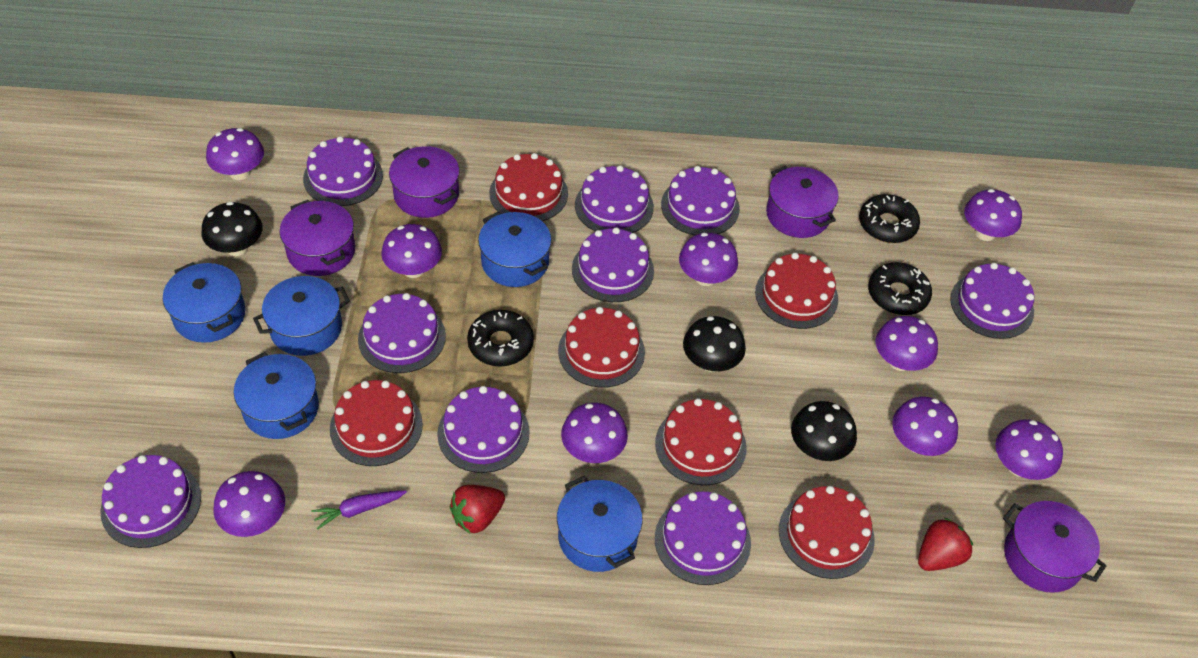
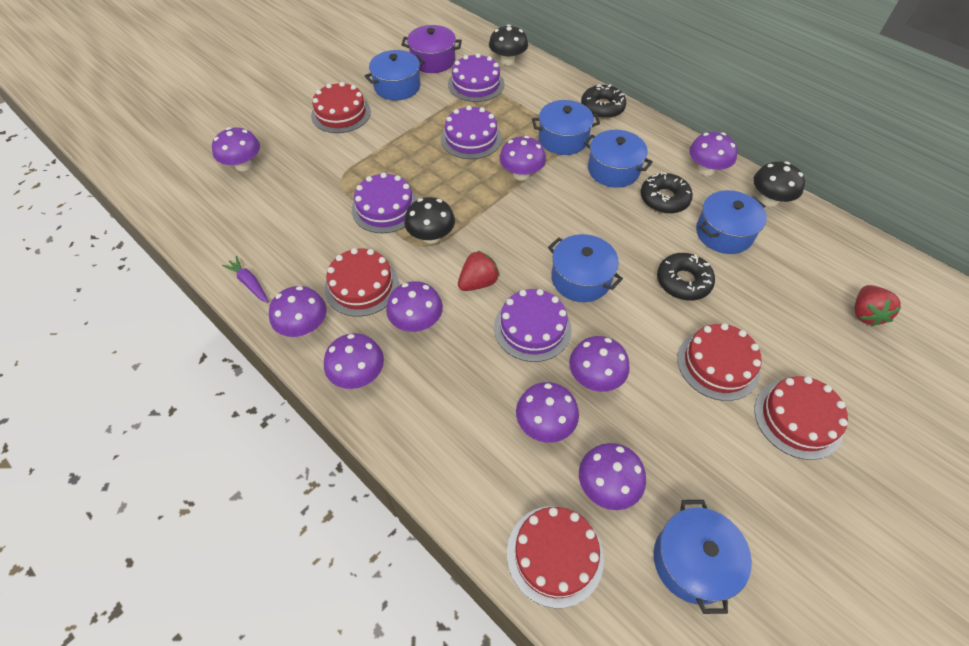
blue pot: [163,262,246,343] [234,352,319,439] [253,276,350,356] [478,212,551,287] [557,476,643,572] = 5 -> [365,50,425,101] [532,100,600,155] [548,234,623,302] [584,130,653,188] [654,500,752,614] [696,190,767,254] = 6
purple cake: [100,455,201,548] [303,136,383,206] [358,293,446,373] [437,386,530,473] [572,227,654,302] [575,165,654,233] [655,492,751,585] [661,166,740,235] [950,263,1034,339] = 9 -> [352,173,418,233] [441,106,502,159] [448,53,504,102] [494,289,572,362] = 4
purple pot: [280,200,355,276] [389,146,460,218] [766,166,839,238] [1003,501,1107,593] = 4 -> [401,25,462,73] = 1
red cake: [330,380,423,466] [489,153,568,221] [558,307,645,387] [655,398,747,485] [755,253,838,329] [779,486,875,579] = 6 -> [311,82,371,133] [325,248,399,317] [507,506,604,608] [677,323,762,401] [754,376,848,460] = 5

